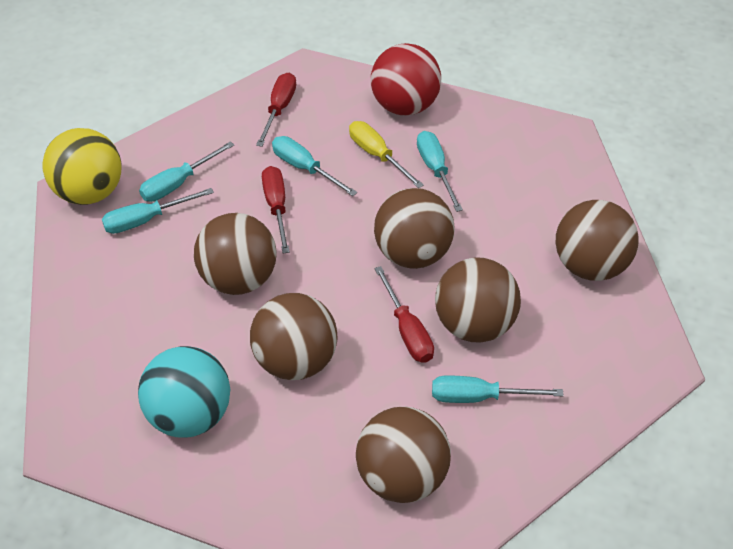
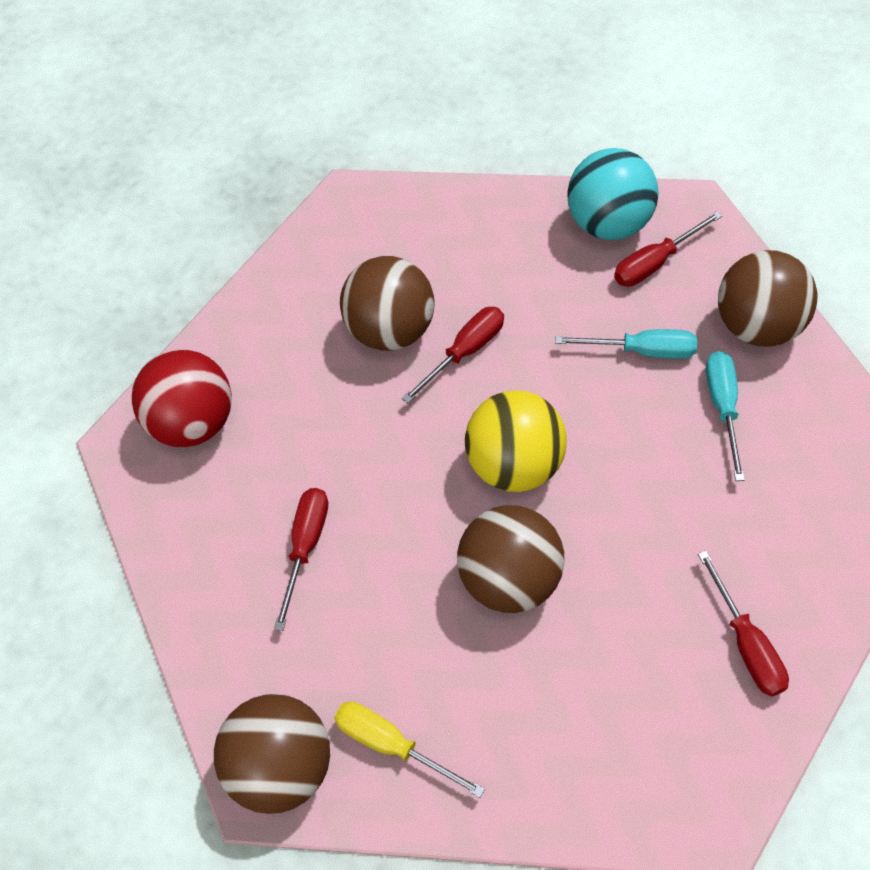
brown ball: [194,213,277,295] [250,293,338,380] [356,407,451,503] [374,188,455,269] [435,257,521,343] [556,200,639,281] = 6 -> [214,694,330,814] [340,256,434,351] [457,505,565,613] [718,250,818,347] = 4
red screwdriver: [256,73,296,147] [262,166,290,253] [374,266,434,362] = 3 -> [274,488,328,631] [402,307,504,403] [614,211,722,287] [698,550,789,696] = 4
turquoise screwdriver: [102,188,214,234] [139,141,234,202] [272,136,357,196] [417,131,463,212] [432,375,564,403] = 5 -> [555,329,697,359] [706,351,745,481] = 2

